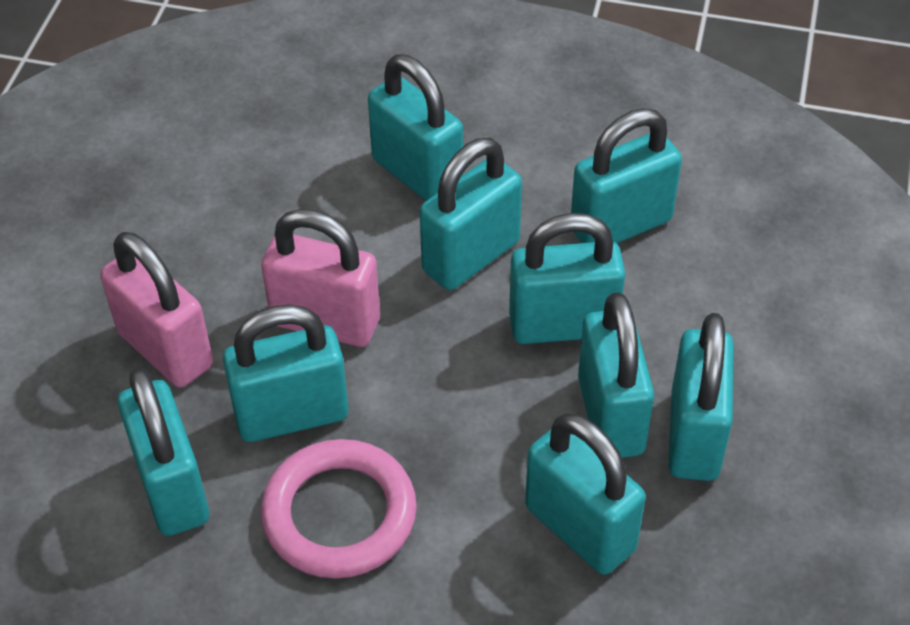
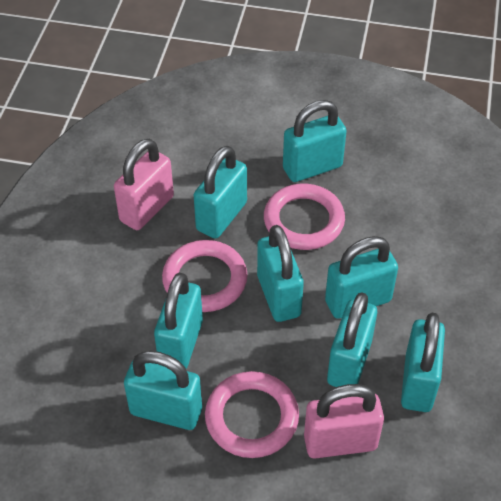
pink ring: [261,439,417,579] = 1 -> [162,240,248,312] [205,371,299,458] [264,184,345,250] = 3
turquoise padlock: [118,367,209,536] [223,304,349,442] [368,55,463,201] [420,138,522,290] [509,213,625,344] [525,413,646,575] [571,108,682,243] [578,292,654,458] [668,313,734,481] = 9 -> [124,351,202,430] [154,273,203,369] [194,146,247,239] [257,225,304,322] [283,100,347,182] [325,236,398,319] [327,292,377,387] [401,313,445,412] = 8

